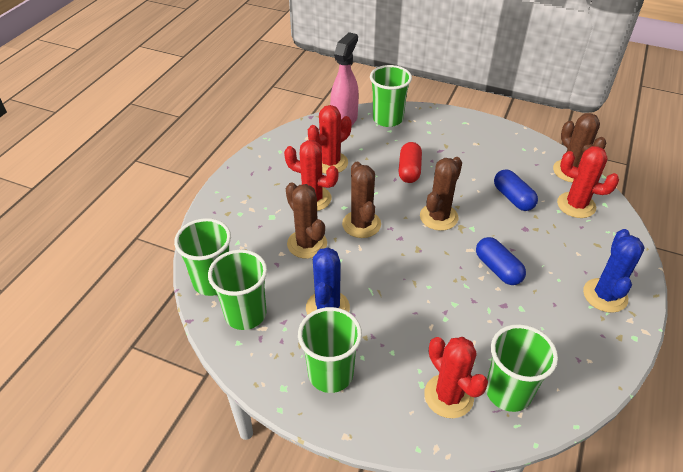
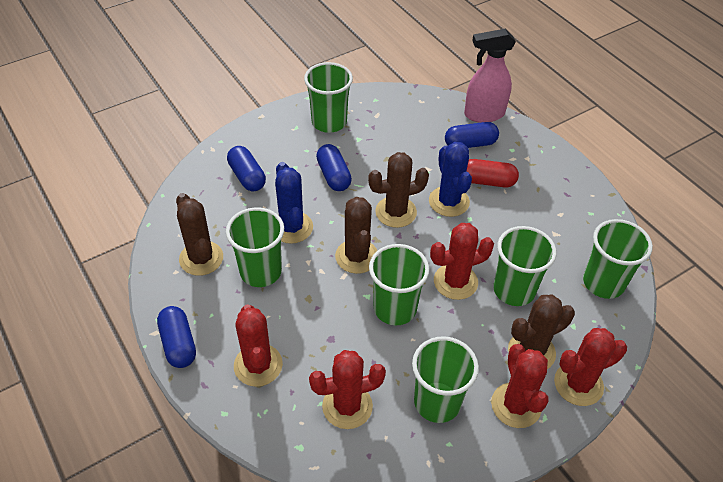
blue capsule: [476,237,526,285] [494,169,538,211] = 2 -> [157,306,196,368] [227,146,266,191] [316,144,352,191] [445,122,499,148] = 4
green cup: [174,218,231,296] [208,250,267,330] [298,307,362,393] [370,65,412,127] [486,324,558,412] = 5 -> [226,207,284,287] [304,62,353,133] [369,244,429,325] [412,336,479,423] [493,226,557,306] [583,219,653,299] = 6
red cactus: [284,140,338,211] [308,105,352,174] [424,337,488,418] [557,146,619,218] = 4 -> [234,304,283,387] [309,350,386,429] [430,223,494,300] [491,344,548,428] [554,328,627,406] = 5

